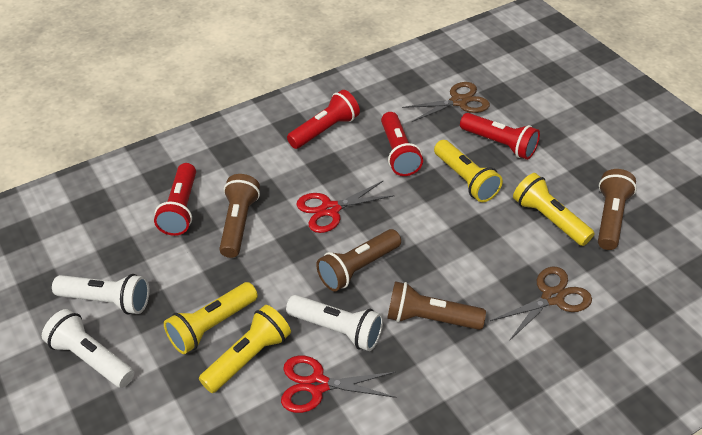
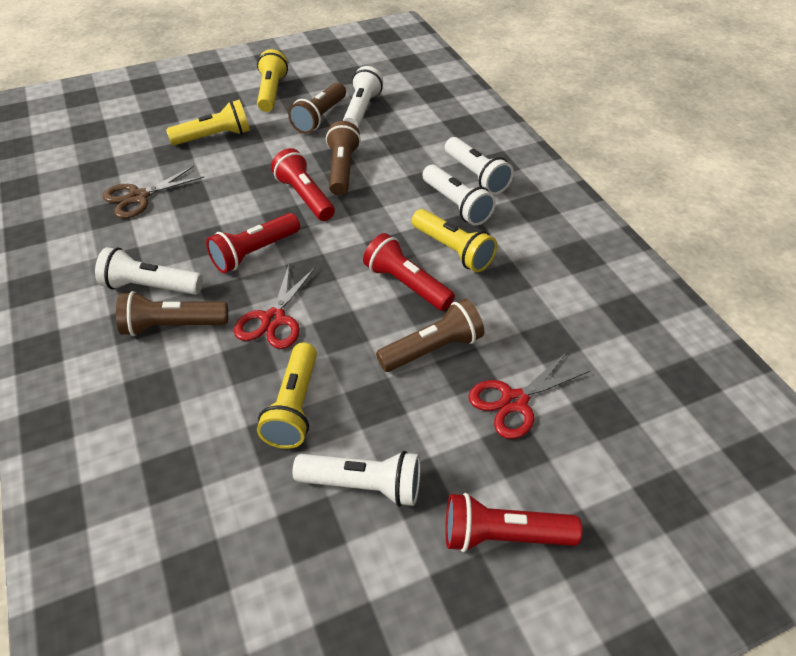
brown scissors: [402,82,490,122] [490,267,592,341] = 2 -> [102,166,204,218] = 1
white flashlight: [42,309,134,388] [52,274,149,315] [286,295,383,351] = 3 -> [95,247,203,295] [293,451,421,507] [343,66,383,128] [422,165,496,226] [445,137,514,195] = 5

